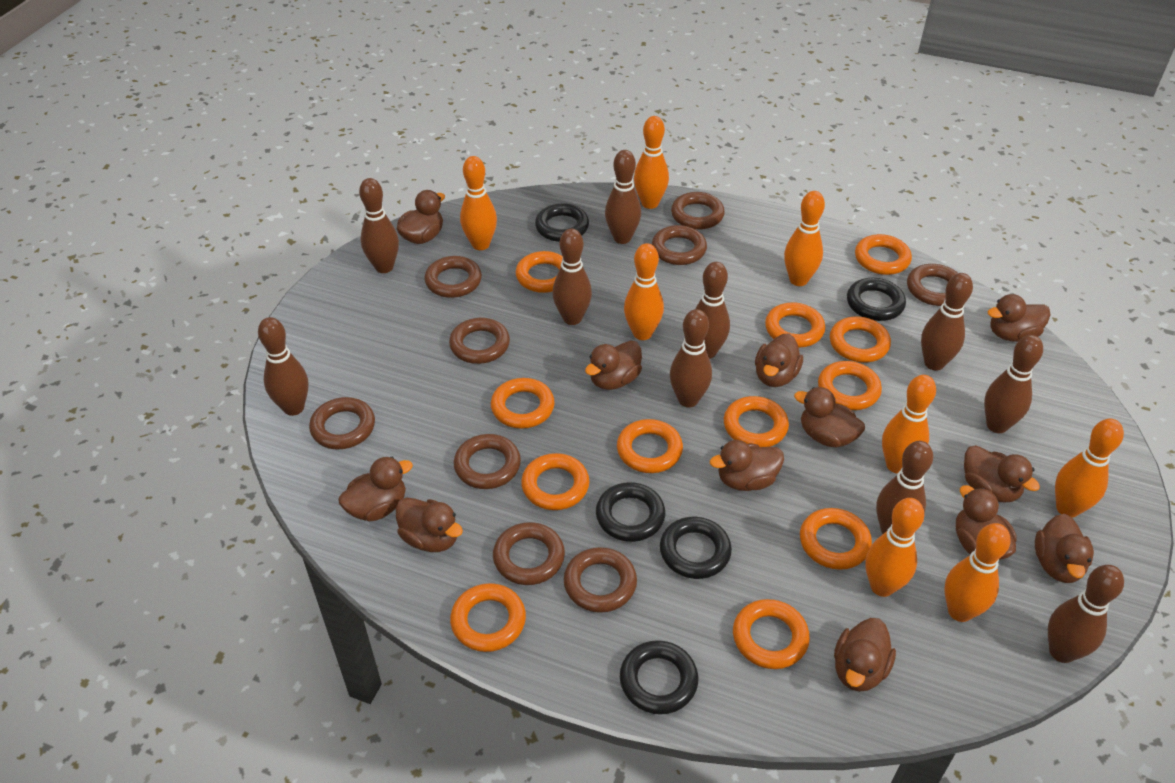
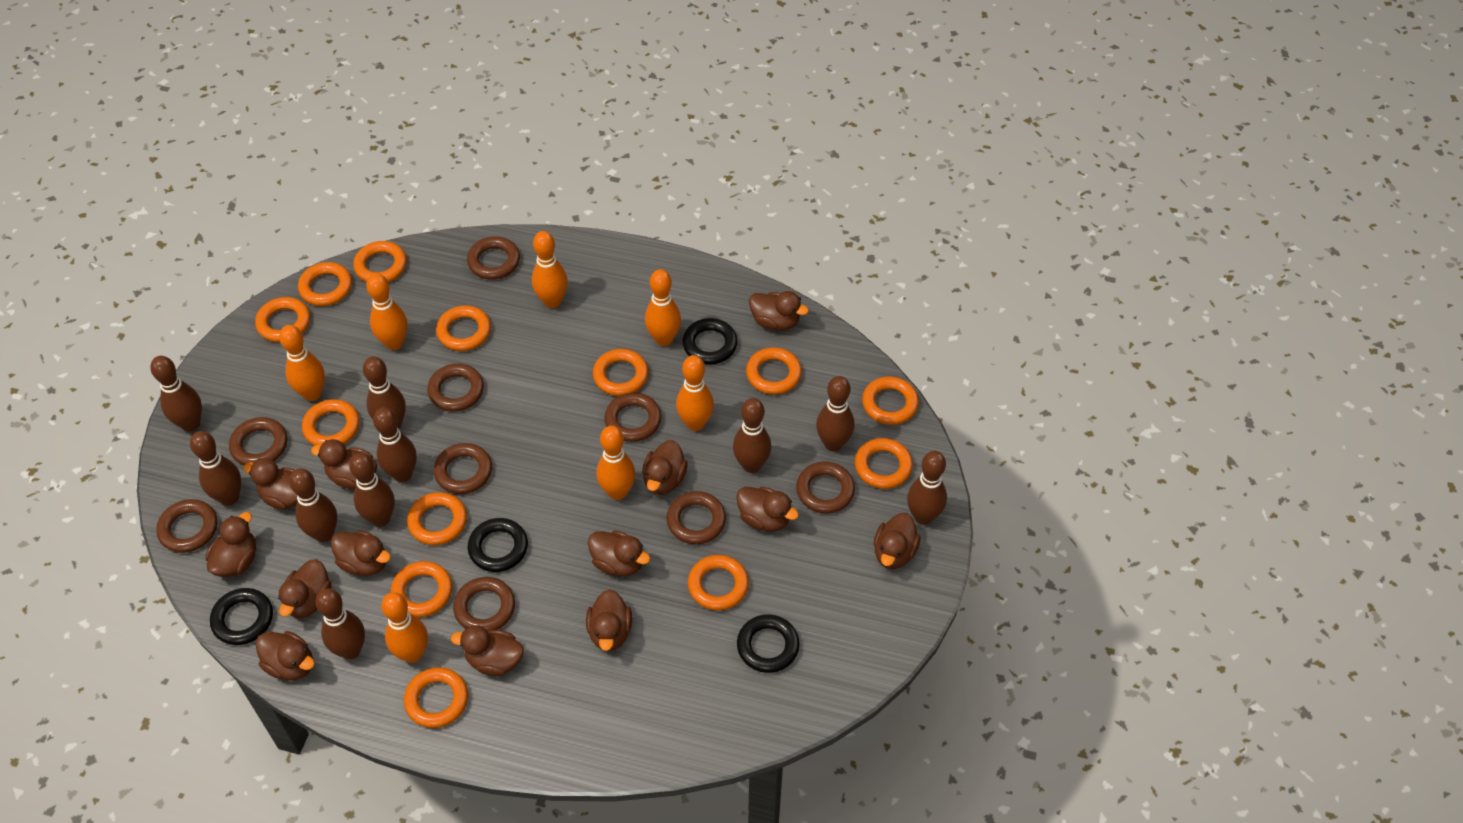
black ring: [535,203,589,242] [596,482,665,542] [620,640,698,715] [660,517,732,579] [847,278,906,321] = 5 -> [210,588,273,645] [468,518,528,572] [682,318,738,365] [737,614,800,673] = 4
brown duck: [338,457,413,521] [396,497,463,552] [397,190,445,244] [585,341,642,390] [710,440,784,491] [755,333,803,387] [794,387,865,448] [834,618,896,692] [956,485,1016,560] [964,445,1040,502] [987,294,1051,342] [1035,514,1094,583] = 12 -> [206,512,256,577] [243,458,297,510] [256,631,315,681] [278,559,332,618] [311,439,377,489] [331,530,391,576] [451,625,524,676] [586,589,632,651] [588,530,650,576] [642,440,688,495] [736,486,799,532] [749,291,809,331] [874,513,921,569] = 13
orange bowling pin: [460,156,497,250] [624,243,664,340] [634,116,669,209] [784,191,825,286] [865,498,924,597] [882,375,936,474] [944,523,1011,622] [1055,418,1124,518] = 8 -> [279,325,325,401] [366,273,408,350] [381,592,428,663] [532,231,568,308] [596,426,636,500] [645,269,681,346] [676,355,714,431] = 7
orange ring: [450,583,526,652] [491,378,555,429] [516,251,563,293] [521,453,589,510] [617,419,683,473] [724,396,789,447] [733,599,810,669] [765,302,825,348] [800,508,872,570] [818,361,882,410] [830,317,891,362] [855,234,912,275] = 12 -> [255,297,310,342] [298,262,352,306] [302,399,360,446] [353,241,407,282] [391,561,452,617] [404,667,468,728] [407,492,467,545] [436,305,491,351] [593,349,648,396] [688,555,749,611] [746,347,802,395] [855,438,913,489] [862,376,919,425] = 13

